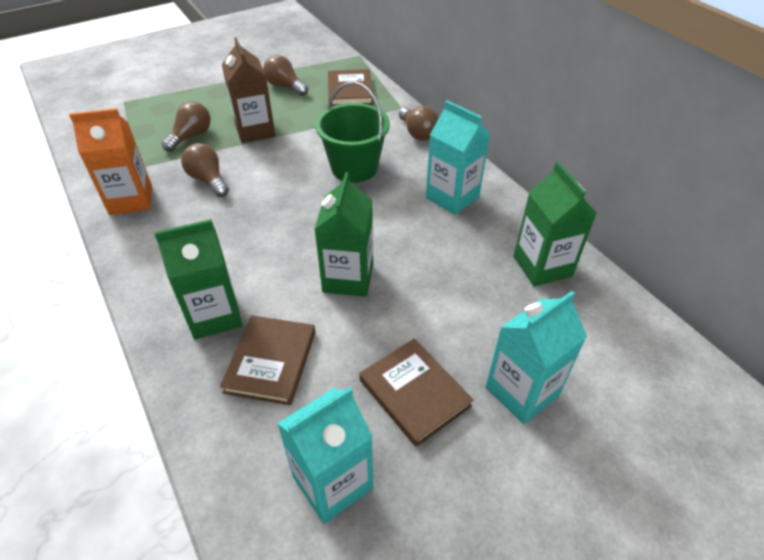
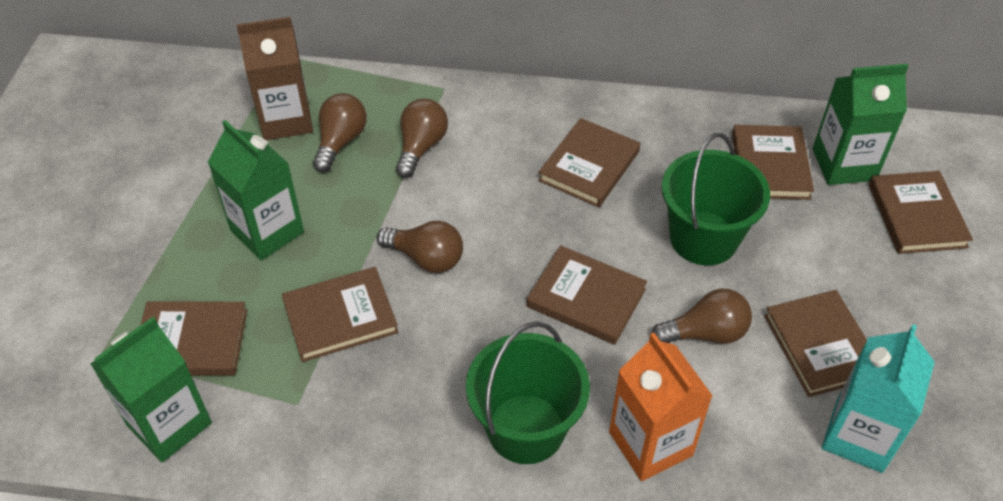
brown book: [220,315,315,405] [328,69,373,106] [359,339,473,447] = 3 -> [141,301,247,376] [282,267,398,362] [527,245,647,345] [538,118,640,207] [732,125,814,200] [764,290,867,397] [869,171,973,254] = 7
green bucket: [315,81,390,183] = 1 -> [466,321,590,464] [661,133,770,265] = 2
turquoise carton: [277,387,373,524] [426,100,490,215] [486,291,587,424] = 3 -> [822,324,935,473] = 1

